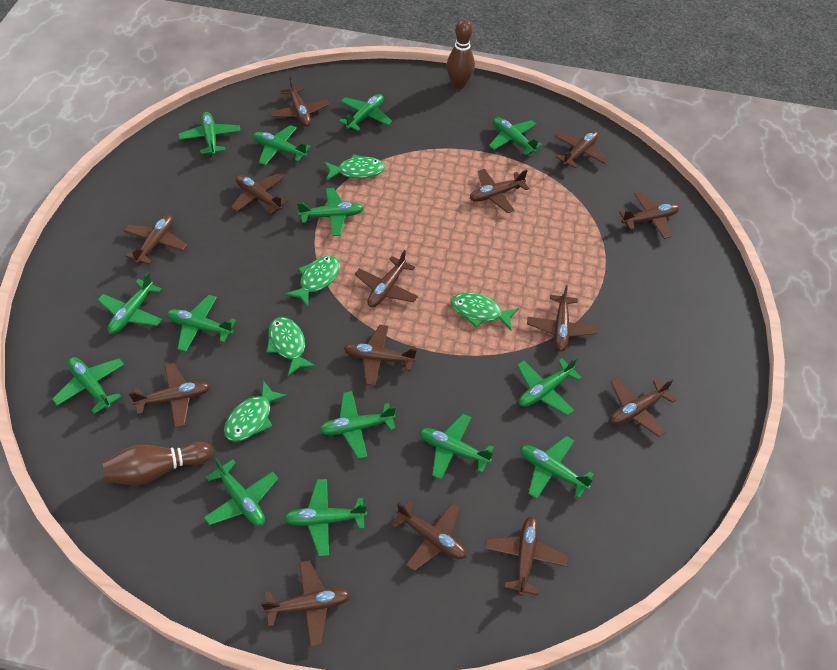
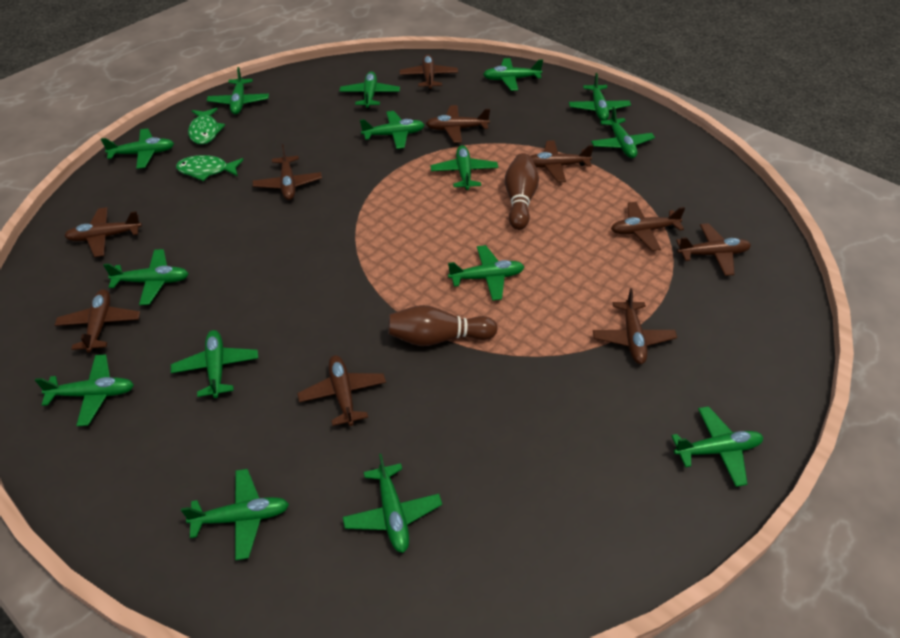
brown plane: [124,215,187,265] [129,363,210,428] [231,174,289,214] [261,560,351,647] [270,77,329,127] [344,325,417,385] [355,250,418,307] [391,500,466,571] [470,169,529,213] [485,516,569,596] [527,285,597,352] [554,131,609,169] [610,377,676,437] [619,192,679,239] = 14 -> [55,289,140,353] [64,207,142,257] [253,144,322,200] [297,355,386,426] [400,54,458,90] [426,105,490,143] [530,140,594,182] [593,288,677,364] [611,202,685,251] [676,223,751,276] = 10
green fish: [224,380,288,441] [267,317,316,376] [285,256,340,307] [324,154,385,181] [451,293,519,330] = 5 -> [176,155,243,181] [188,108,225,144] = 2
green plane: [52,357,124,414] [98,272,162,334] [167,295,236,352] [178,112,241,155] [204,458,278,526] [253,125,311,165] [284,479,367,556] [297,188,363,236] [319,391,396,459] [339,94,392,131] [419,414,494,479] [489,117,543,156] [517,357,582,415] [520,436,594,499] = 14 -> [35,354,134,426] [101,128,174,169] [103,249,189,305] [171,330,258,398] [181,469,289,560] [207,67,269,114] [339,71,400,109] [343,454,442,553] [360,111,425,149] [431,145,498,190] [448,245,525,301] [483,58,543,91] [569,73,631,121] [591,107,655,158] [671,406,763,487] = 15

